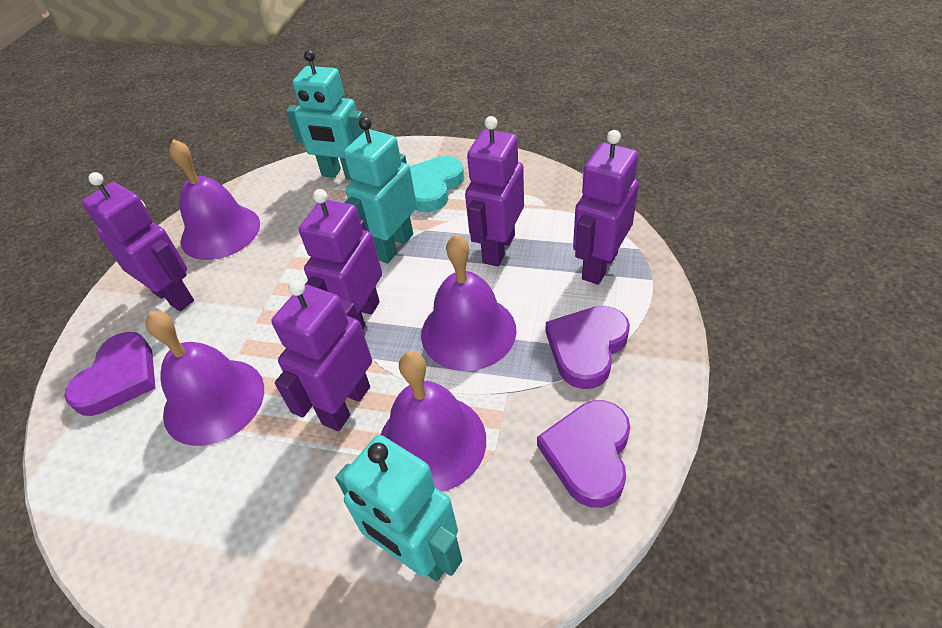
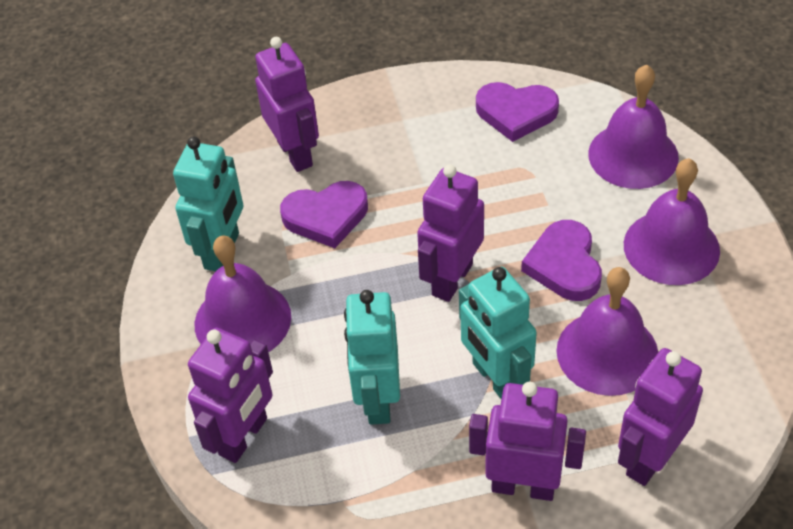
turquoise heart: [410,156,464,212] = 1 -> none = 0

